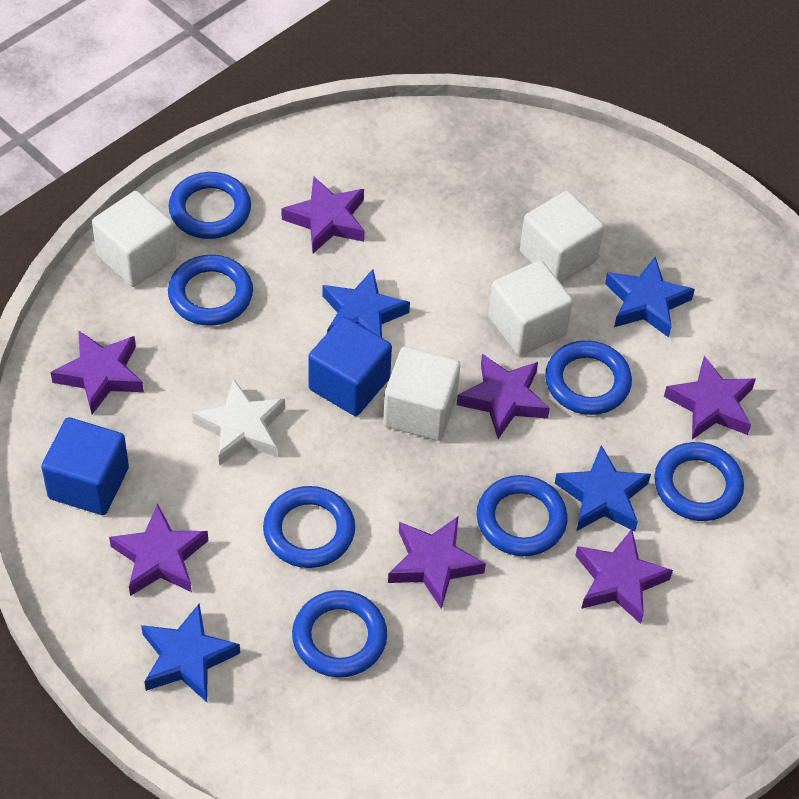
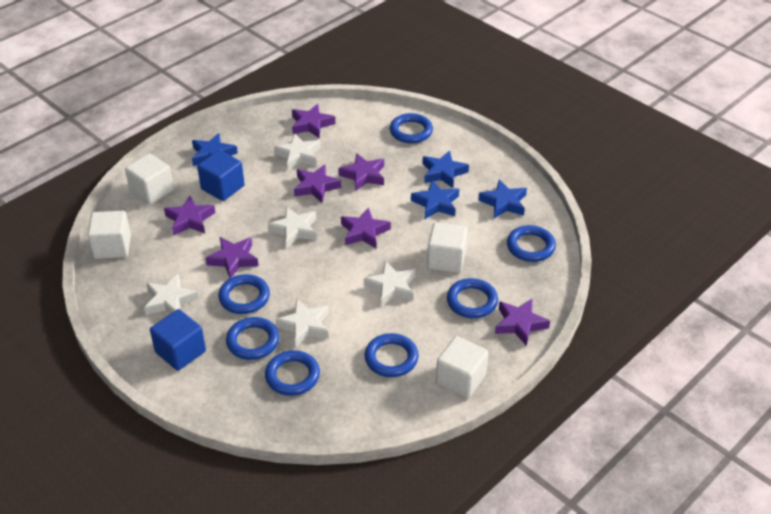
white star: [192,378,285,466] = 1 -> [144,274,199,315] [268,206,317,248] [274,134,321,170] [275,299,329,347] [364,261,416,306] = 5

